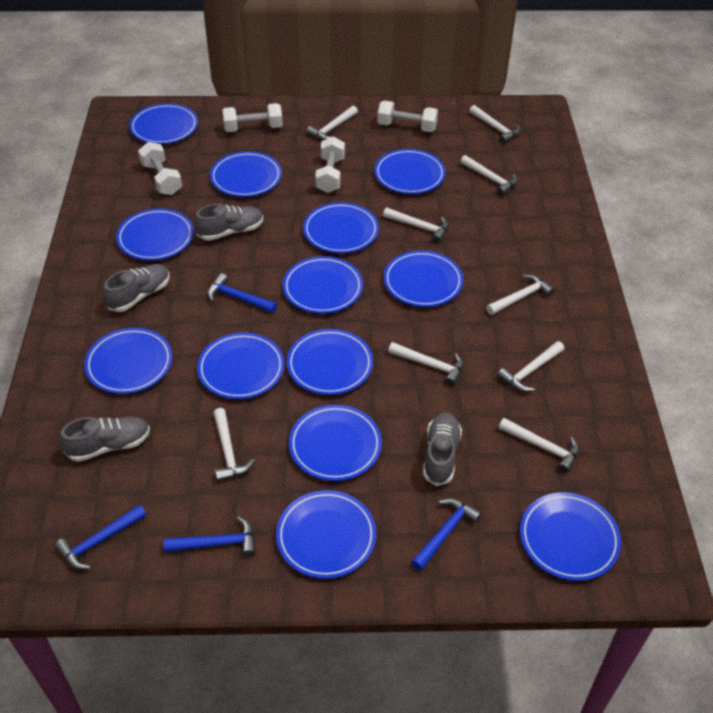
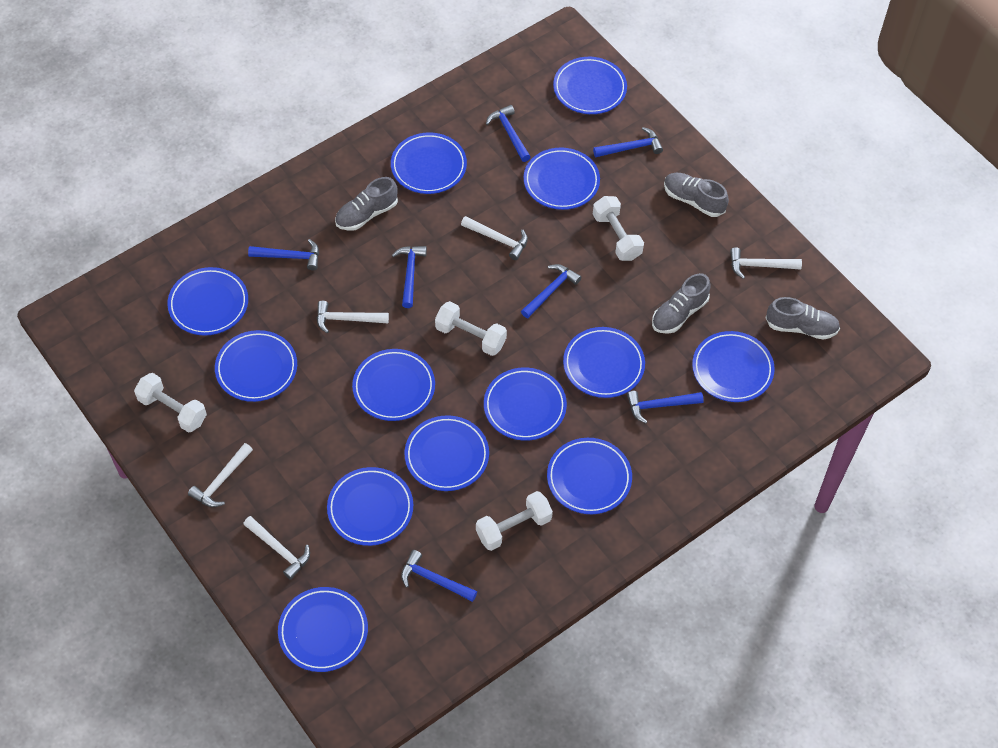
blue hammer: [55,505,146,569] [164,516,256,557] [208,273,277,313] [411,498,482,570] = 4 -> [248,239,319,271] [392,246,427,308] [401,550,477,602] [486,105,531,162] [521,264,581,318] [593,127,663,157] [627,391,704,423] = 7
white hammer: [213,408,255,482] [307,106,358,140] [383,208,448,243] [388,342,463,386] [460,155,517,196] [469,105,520,143] [486,274,555,315] [497,341,564,392] [499,418,579,473] = 9 -> [188,443,253,507] [243,516,310,580] [317,301,389,333] [461,216,528,260] [730,247,802,279] = 5

